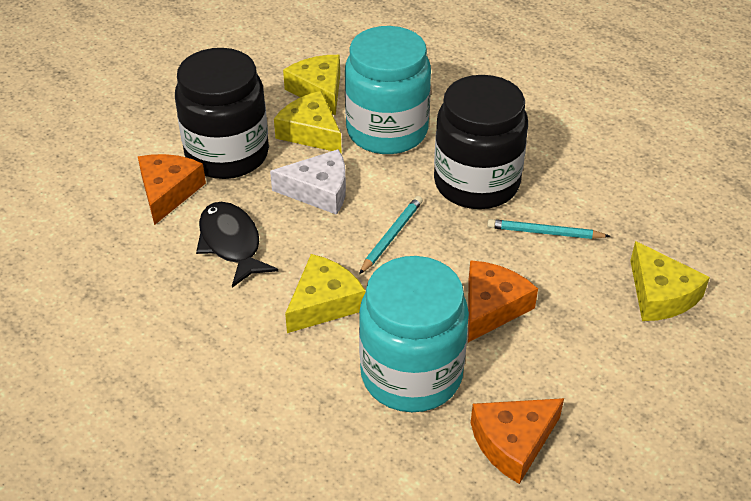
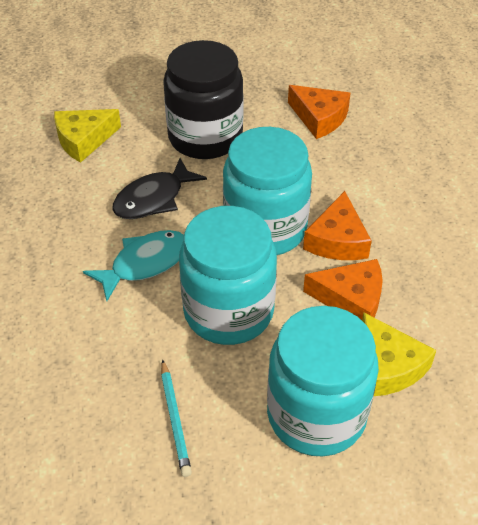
black jar: [175,48,269,179] [434,75,528,209] = 2 -> [163,40,244,159] = 1
turquoise fish: none = 0 -> [83,230,184,301] = 1
turquoise jar: [345,26,431,154] [359,256,469,412] = 2 -> [179,206,277,345] [223,127,312,255] [267,306,379,456] = 3
turquoise pencil: [359,196,423,274] [487,219,611,239] = 2 -> [161,359,192,477] = 1
white cheese: [270,149,346,215] = 1 -> none = 0
yellow cheese: [274,91,342,153] [283,55,340,116] [285,254,366,333] [630,241,710,321] = 4 -> [54,109,121,163] [362,313,436,396] = 2

